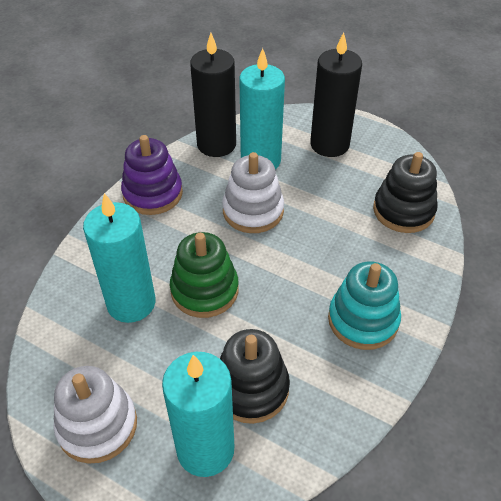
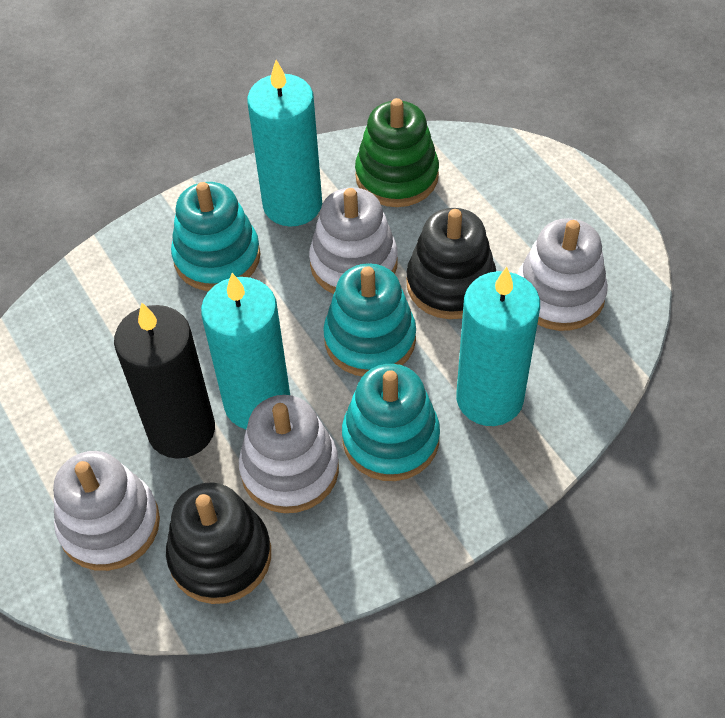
black candle: [190,33,236,157] [310,32,362,157] = 2 -> [114,303,215,459] = 1
purple stacking toy: [121,135,183,215] = 1 -> none = 0
turquoise stacking toy: [328,261,401,350] = 1 -> [171,182,261,291] [323,263,416,376] [342,364,440,481] = 3
white stacking toy: [53,366,137,464] [222,152,284,233] = 2 -> [53,451,160,571] [239,395,339,513] [309,188,398,294] [517,218,608,331] = 4

